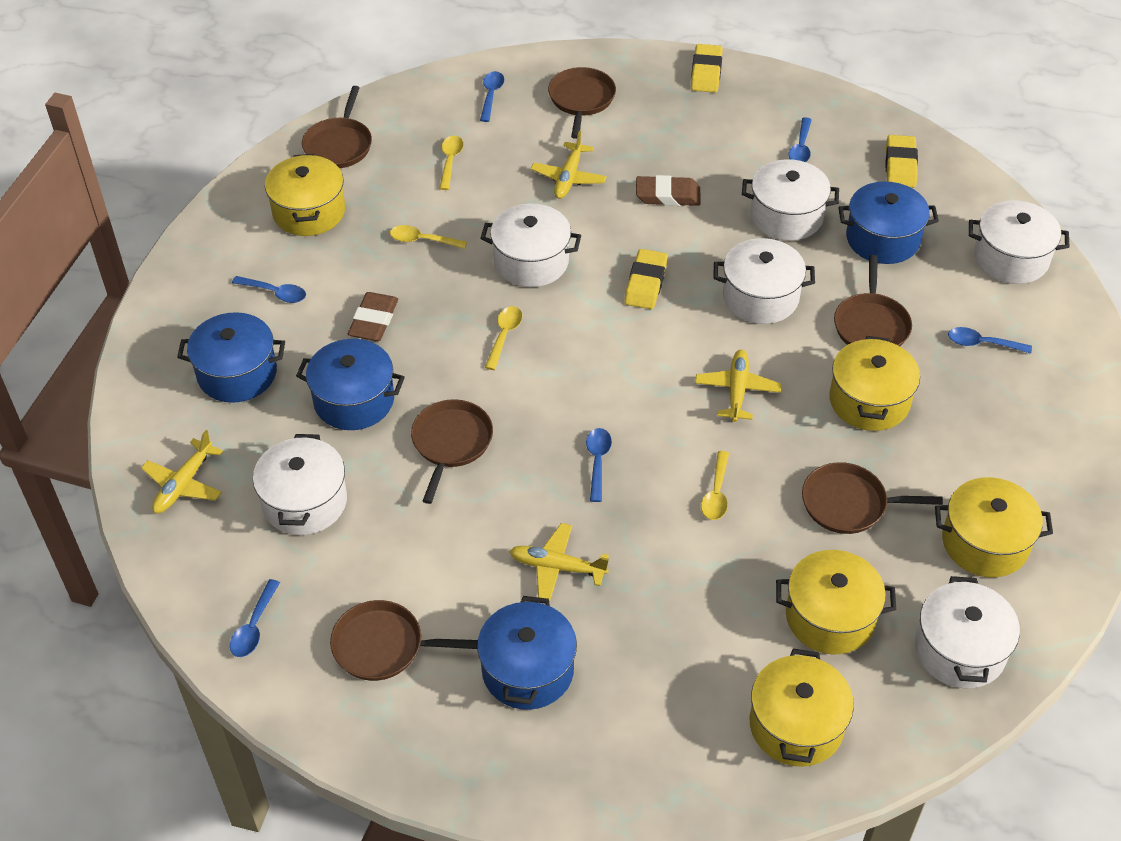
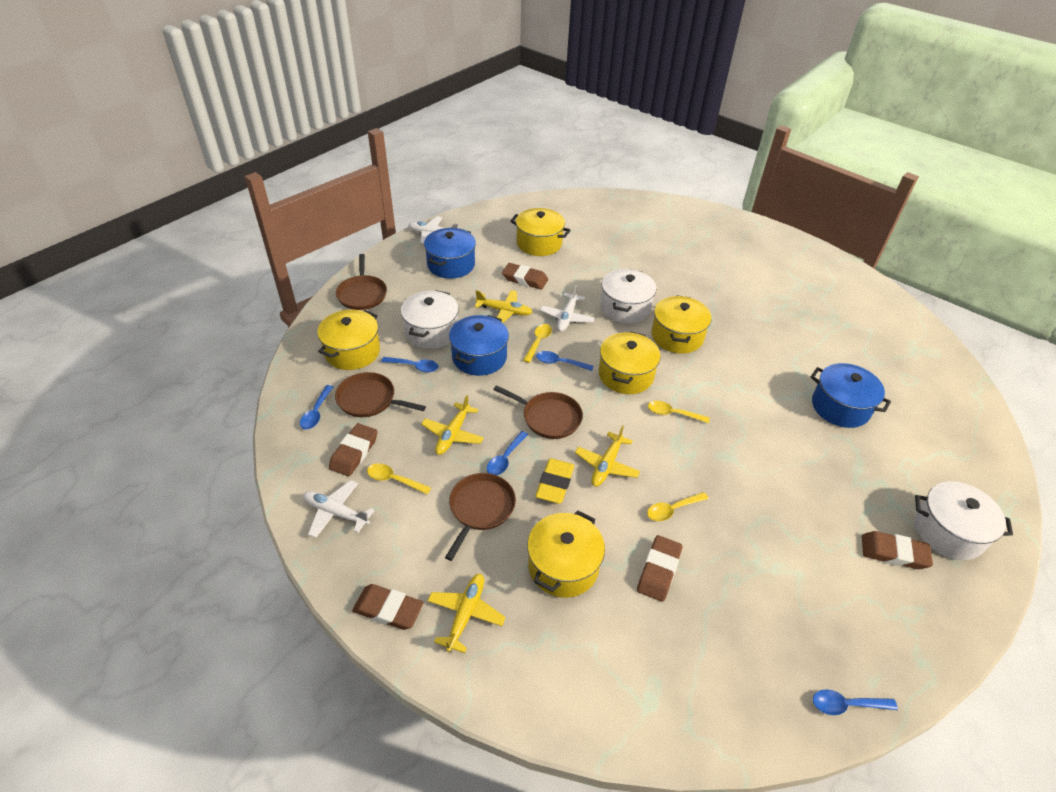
blue pot: [177,312,285,403] [296,339,405,430] [477,596,577,710] [838,181,939,264] = 4 -> [424,228,476,278] [449,315,509,376] [811,363,891,428] = 3
blue spoon: [230,579,280,657] [232,276,306,303] [480,71,504,122] [586,428,612,502] [788,117,812,162] [948,327,1032,354] = 6 -> [300,385,333,429] [381,357,438,373] [487,431,528,475] [536,351,594,371] [813,689,898,715] = 5
brown eraser: [348,292,398,341] [636,175,701,206] = 2 -> [329,423,378,476] [352,584,424,630] [502,263,548,290] [637,535,682,602] [862,531,933,569] = 5
brown pan: [302,86,372,168] [330,600,478,681] [411,399,493,504] [548,67,616,139] [802,462,943,534] [834,255,912,346] = 6 -> [335,372,426,417] [336,254,387,310] [445,473,516,561] [493,385,583,439] = 4
white plane: none = 0 -> [303,480,375,538] [408,216,459,244] [540,285,595,332] = 3
white pot: [253,434,347,535] [480,203,581,287] [714,238,815,324] [742,159,839,241] [915,576,1020,688] [969,200,1069,284] = 6 -> [401,290,459,349] [600,269,656,324] [915,481,1013,560] = 3
yellow eraser: [624,249,668,309] [691,44,723,93] [885,135,918,188] = 3 -> [535,458,574,504] = 1

